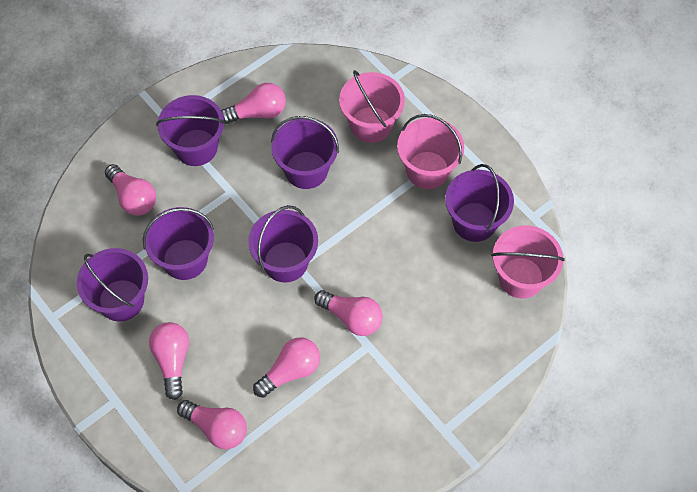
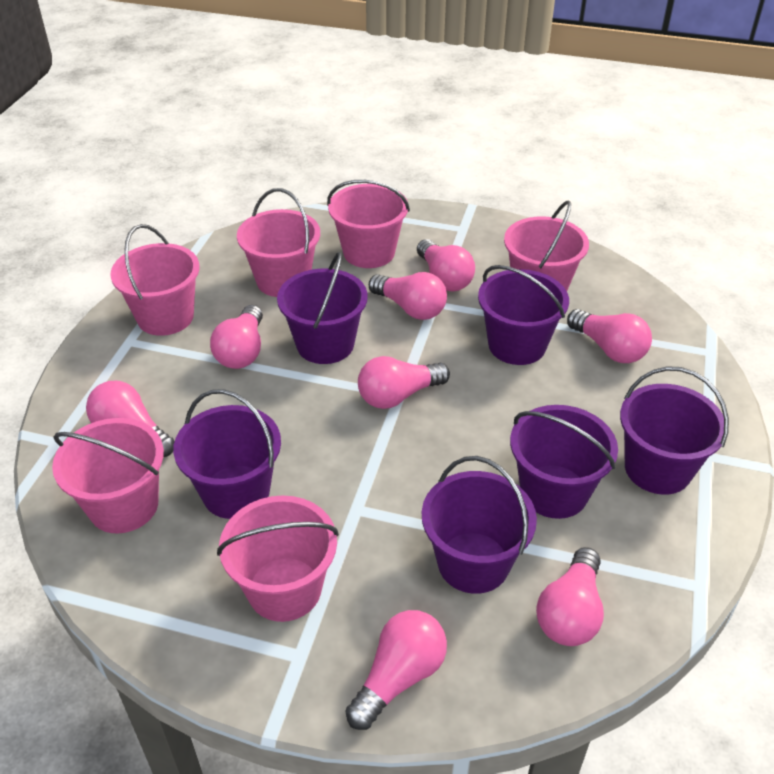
pink bucket: [339,70,405,143] [397,114,464,189] [491,226,565,298] = 3 -> [52,418,164,534] [110,224,199,336] [217,495,339,622] [237,188,320,297] [327,180,410,268] [504,200,589,291] = 6
pink light bulb: [105,164,156,216] [149,322,189,400] [177,400,247,449] [221,83,286,124] [253,337,320,398] [314,290,383,336] = 6 -> [86,381,175,457] [210,305,263,369] [345,610,447,730] [358,356,450,409] [369,272,447,320] [417,239,475,291] [536,547,604,646] [567,309,652,363] = 8

